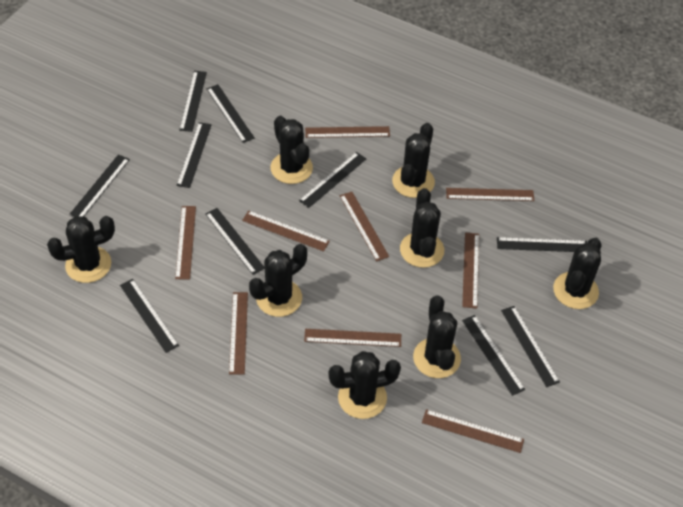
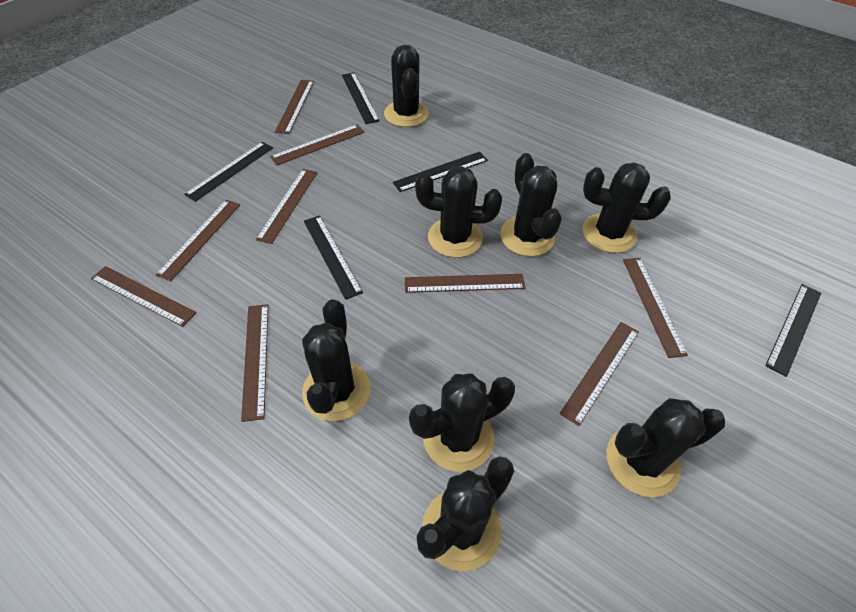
black ruler: [69,155,130,217] [120,279,179,353] [176,122,212,188] [179,71,207,132] [205,208,265,275] [207,84,255,143] [299,152,366,208] [462,315,525,396] [497,237,587,252] [501,306,560,387] = 10 -> [184,142,273,202] [304,216,363,300] [342,73,380,124] [393,152,488,192] [765,284,821,377] = 5

